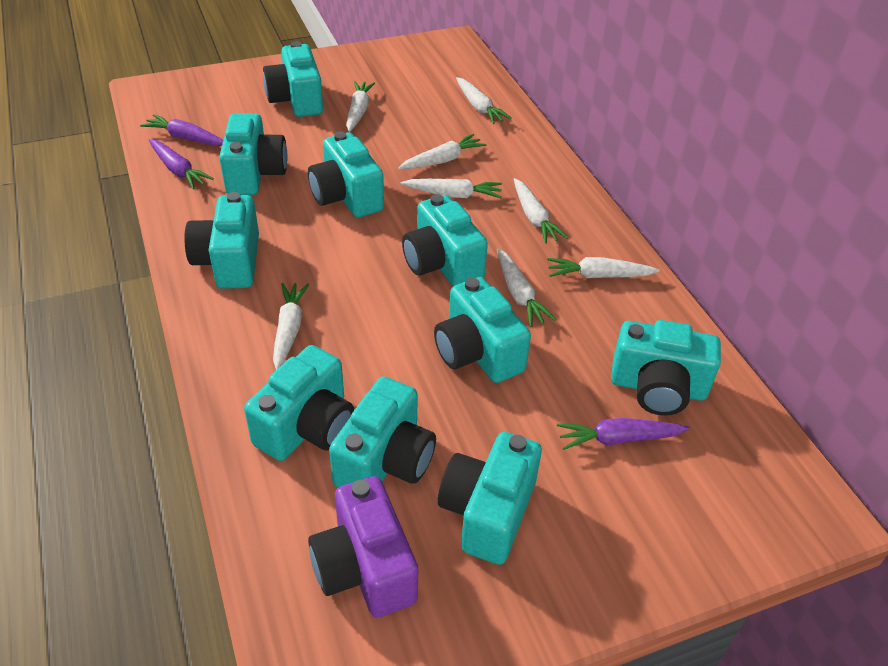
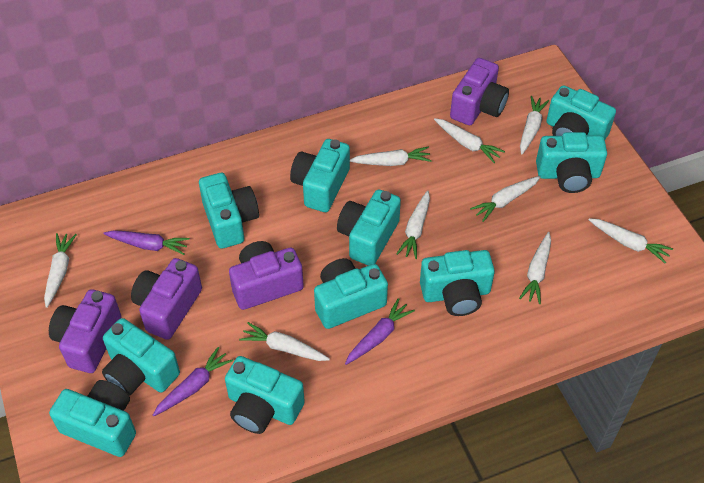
purple camera: [308,476,418,618] = 1 -> [49,289,122,373] [131,258,202,340] [229,241,304,310] [450,58,509,125] = 4
white carrot: [273,283,309,370] [346,81,375,132] [398,134,486,169] [400,179,502,198] [456,77,512,124] [497,248,556,327] [514,178,569,244] [547,257,660,278] = 8 -> [44,233,77,308] [239,322,330,361] [350,147,432,166] [397,190,430,259] [434,118,505,163] [470,176,540,222] [519,232,551,304] [520,96,549,154] [588,218,673,263] = 9

